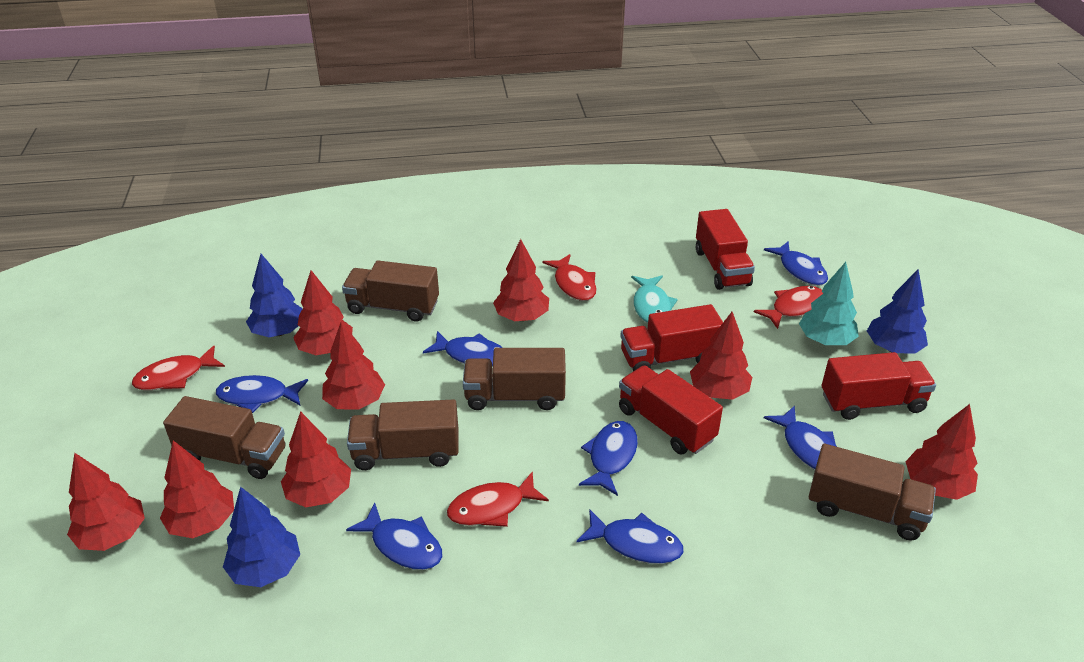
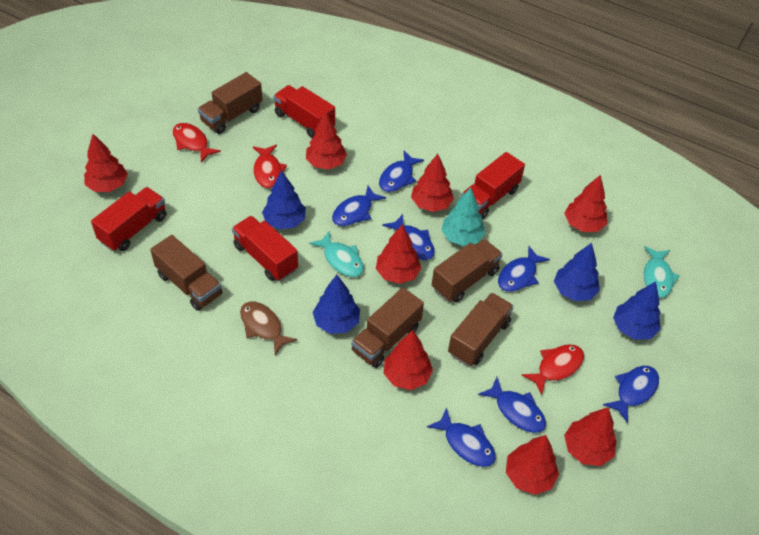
blue tree: [223,486,300,587] [246,254,303,337] [867,269,928,354] = 3 -> [262,170,306,229] [313,275,360,334] [554,243,600,301] [613,281,661,340] = 4
brown fish: none = 0 -> [240,302,298,355] = 1
red fish: [132,345,225,390] [447,471,549,527] [542,254,597,301] [754,286,823,329] = 4 -> [173,123,221,163] [253,145,287,188] [522,344,584,395] = 3
turquoise fish: [631,275,678,323] = 1 -> [309,230,364,277] [643,246,680,298] = 2

